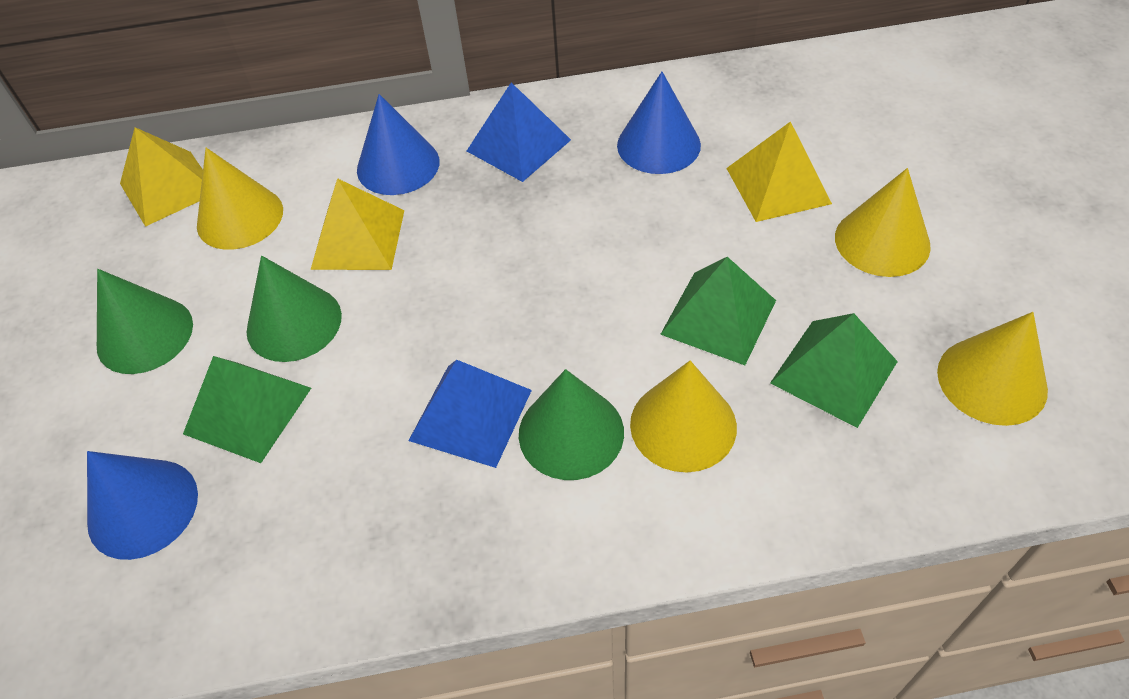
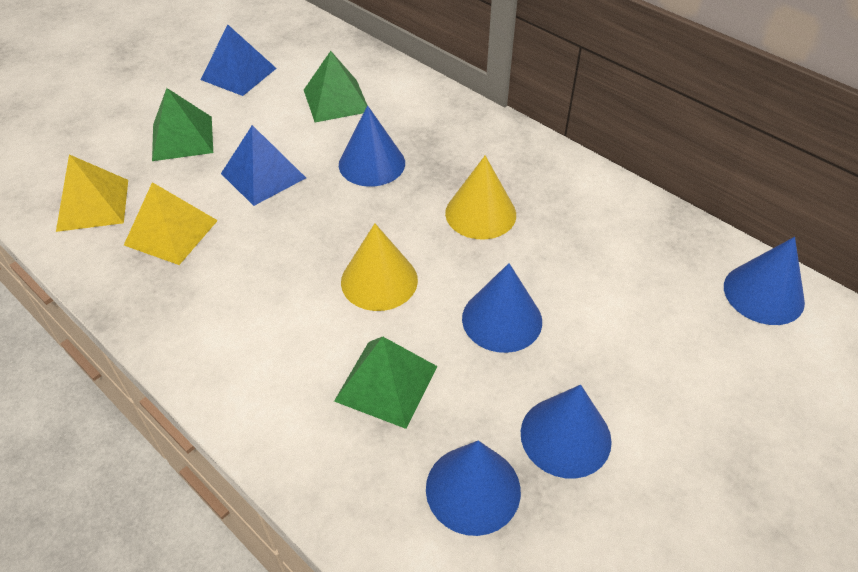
blue cone: [87,451,198,560] [357,94,439,195] [617,72,701,174] = 3 -> [339,105,405,187] [426,440,521,536] [462,263,542,353] [521,385,612,479] [724,237,805,325] = 5
green cone: [97,269,193,374] [246,256,342,362] [519,369,624,480] = 3 -> none = 0
yellow cone: [197,148,283,250] [630,360,737,472] [835,168,931,277] [937,312,1048,426] = 4 -> [341,223,418,311] [445,156,516,240] = 2
yellow pyramid: [120,127,203,227] [310,178,404,270] [726,121,832,222] = 3 -> [56,154,128,232] [124,182,218,265] = 2

